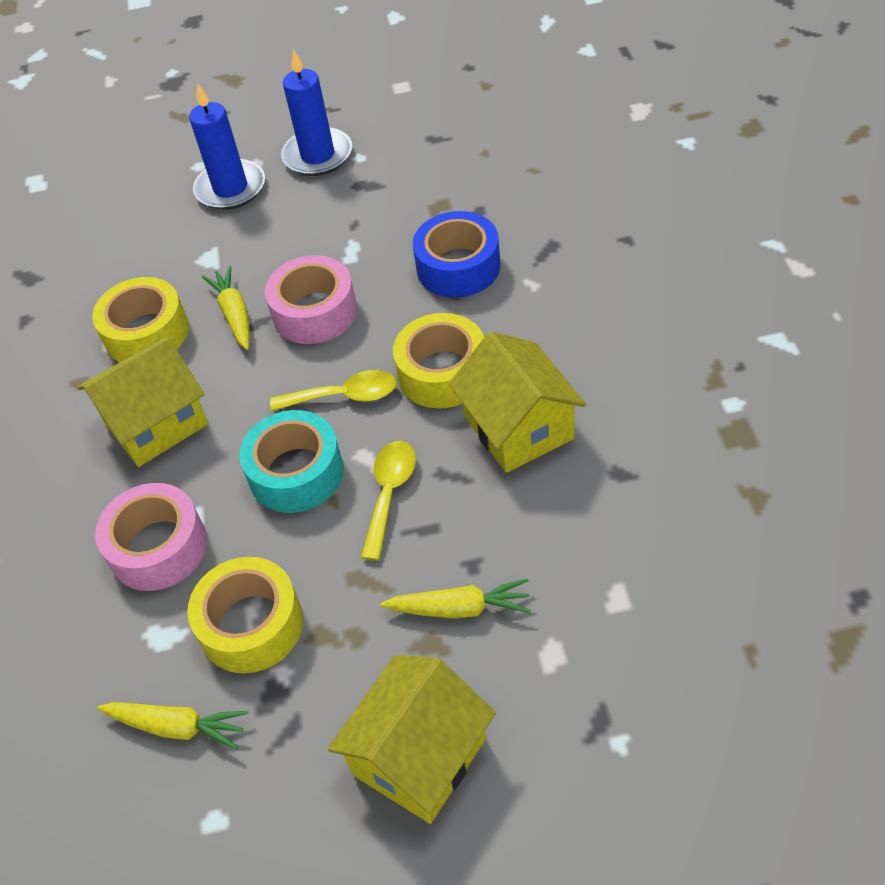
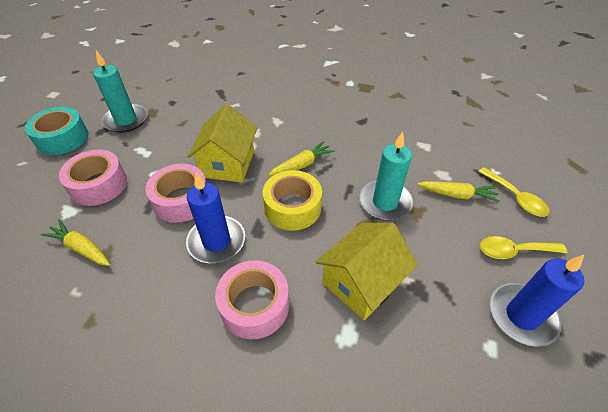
blue tape: [413,211,501,298] = 1 -> none = 0
pink tape: [95,483,207,591] [265,255,357,344] = 2 -> [59,150,127,206] [145,164,206,223] [215,260,289,339] = 3
turquoise candle: none = 0 -> [93,51,147,133] [359,131,413,221] = 2
yellow house: [78,337,209,467] [327,655,496,824] [449,331,586,473] = 3 -> [187,104,257,182] [316,223,418,320] = 2
yellow tape: [92,277,189,362] [187,557,303,673] [393,313,484,409] = 3 -> [263,170,322,231] = 1

